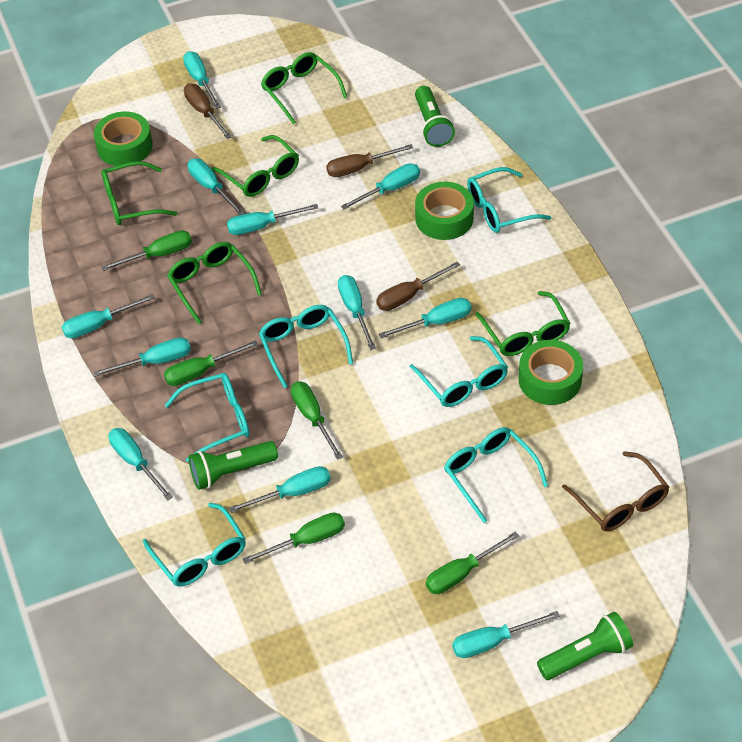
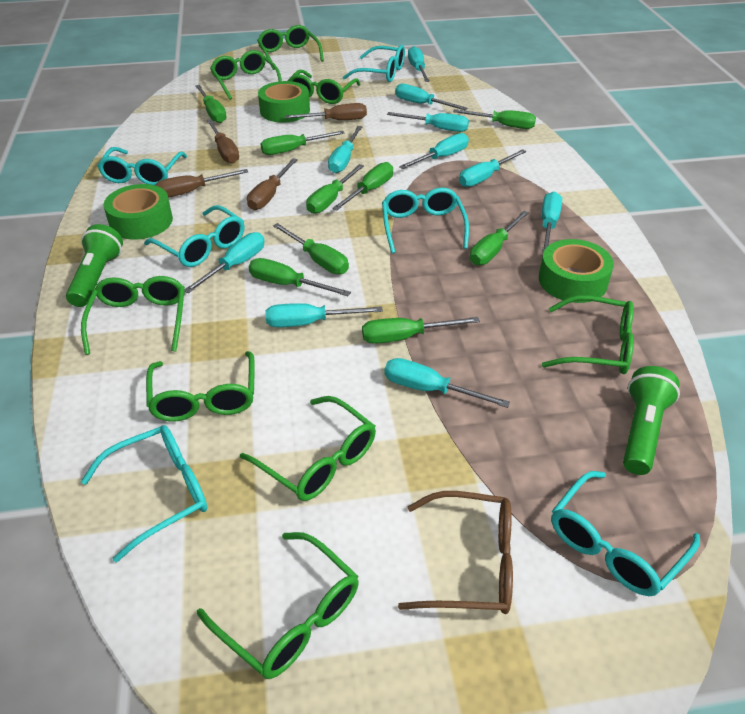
brown screwdriver: [184,83,232,139] [326,144,413,177] [376,262,460,311] = 3 -> [155,169,248,197] [206,119,239,164] [247,158,298,210] [285,103,367,120] = 4
green flashlight: [189,441,278,490] [415,86,455,147] [537,612,633,680] = 3 -> [66,224,123,307] [623,366,680,475] = 2
green glasses: [101,161,177,225] [167,242,262,324] [211,135,299,197] [261,52,347,124] [475,291,571,356] = 5 -> [81,276,185,355] [146,351,255,422] [197,532,359,679] [210,50,282,100] [240,396,376,501] [257,25,324,70] [288,69,361,104] [542,295,634,374] = 8
green screwdriver: [101,231,192,271] [164,340,258,386] [243,512,345,564] [291,382,343,460] [426,531,519,594] = 5 -> [195,85,227,123] [249,258,351,296] [260,131,345,155] [273,223,349,274] [306,164,364,214] [332,162,393,211] [362,317,480,344] [453,109,536,129] [470,210,529,265] = 9
turquoise screwdriver: [62,294,155,338] [93,337,191,377] [108,428,173,500] [183,51,221,109] [188,159,245,215] [227,204,318,235] [229,466,331,513] [338,275,376,350] [341,163,420,210] [379,298,472,338] [452,611,560,658] = 11 -> [184,232,264,293] [265,303,383,327] [328,126,362,173] [384,358,510,408] [387,112,469,132] [395,84,467,110] [399,133,469,169] [408,46,430,82] [459,149,527,187] [542,191,562,253] = 10

